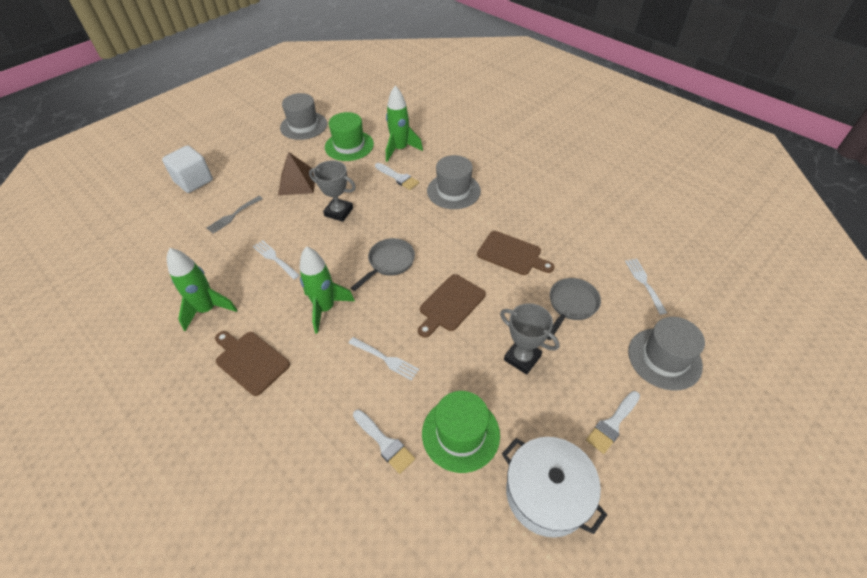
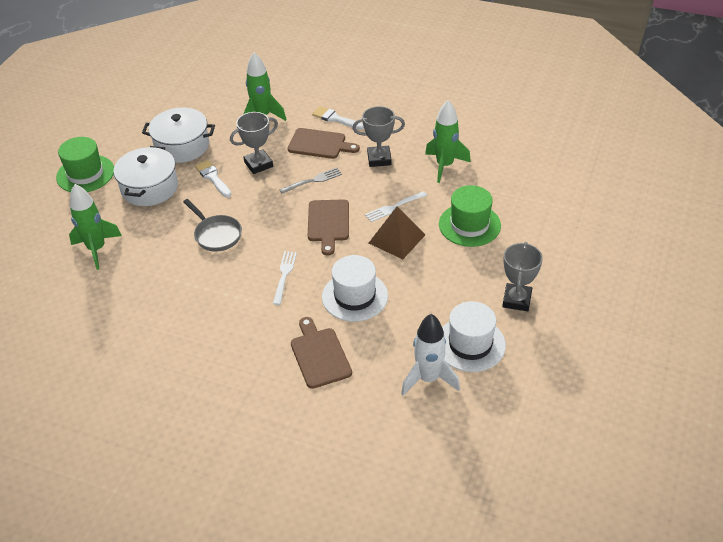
grey hat: [280,93,327,140] [427,155,481,209] [628,317,705,391] = 3 -> none = 0
grey pan: [351,238,415,291] [547,278,601,340] = 2 -> [183,199,242,252] = 1
grey trophy: [309,160,356,222] [500,303,560,375] = 2 -> [230,112,278,174] [352,106,405,167] [502,242,543,311] = 3
white brush: [353,410,415,474] [375,163,419,190] [586,391,640,454] = 3 -> [195,160,231,197] [312,106,364,130] = 2
white cube: [162,145,213,193] = 1 -> none = 0
white fork: [253,240,300,279] [349,337,419,381] [625,259,667,315] = 3 -> [273,251,297,305] [365,191,427,222] = 2
white hat: none = 0 -> [322,255,388,322] [442,301,506,372] = 2
white pot: [502,437,607,538] = 1 -> [113,146,178,206] [142,107,215,163] = 2
white rocket: none = 0 -> [401,314,460,395] = 1

